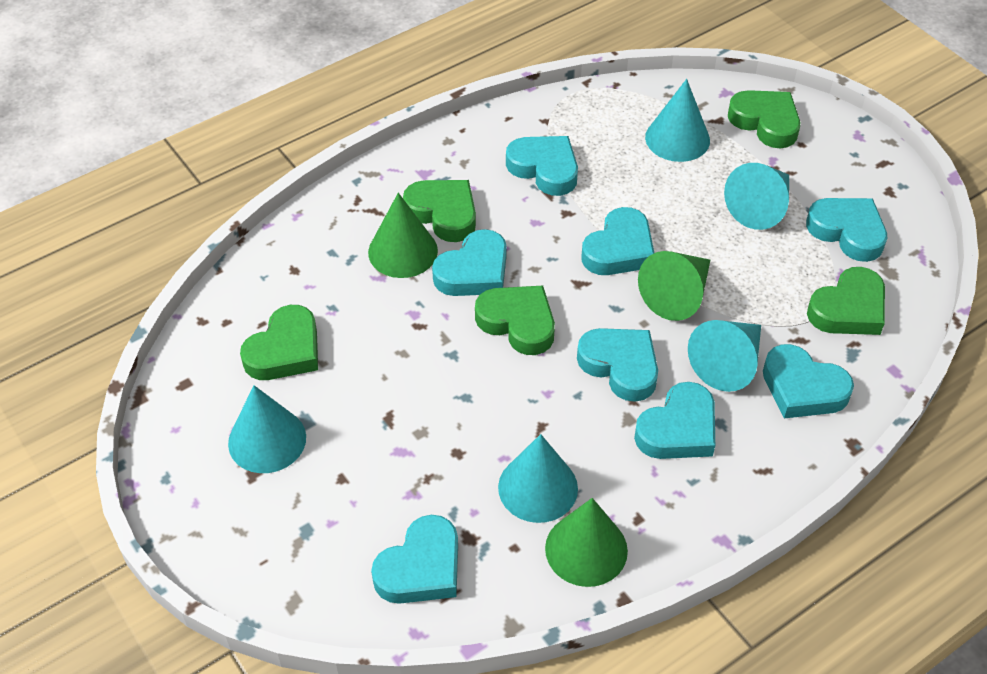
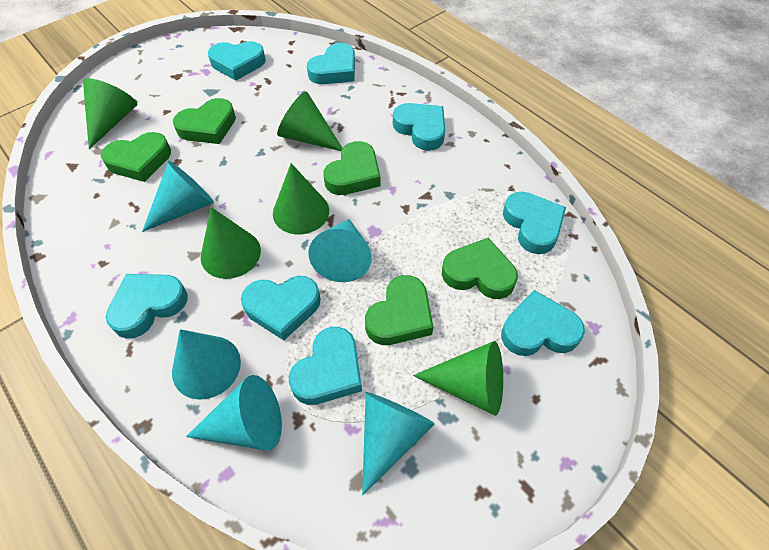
green cone: [368,193,438,278] [545,498,628,587] [638,251,710,321] = 3 -> [83,78,137,149] [201,207,261,279] [273,163,329,234] [277,91,343,151] [413,341,503,416] = 5

